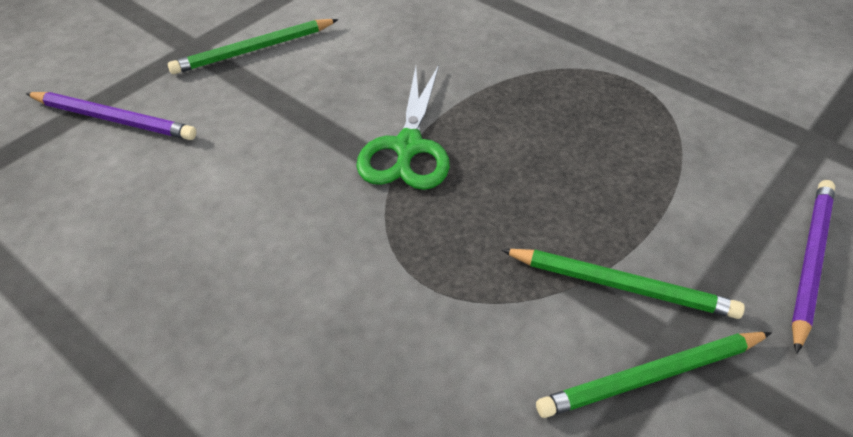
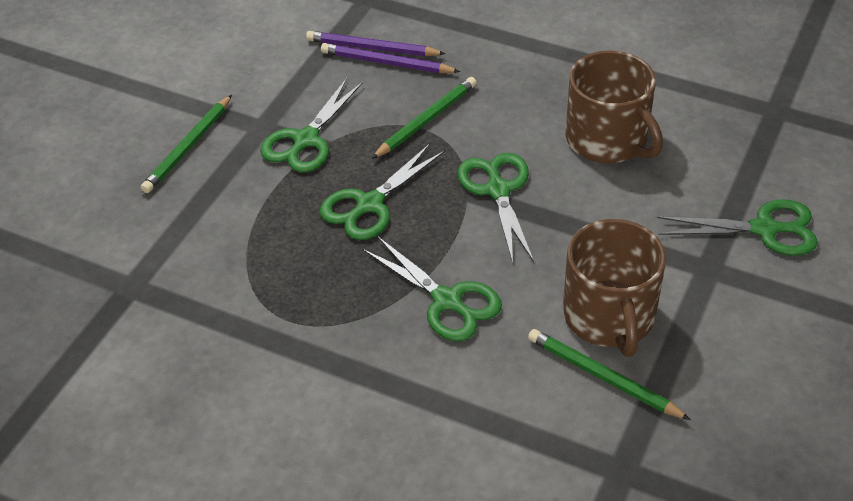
brown mug: none = 0 -> [563,219,666,357] [565,51,663,163] = 2
green scissors: [356,65,450,190] = 1 -> [260,78,363,173] [320,144,445,240] [362,236,502,341] [457,153,534,263] [657,199,818,256] = 5

